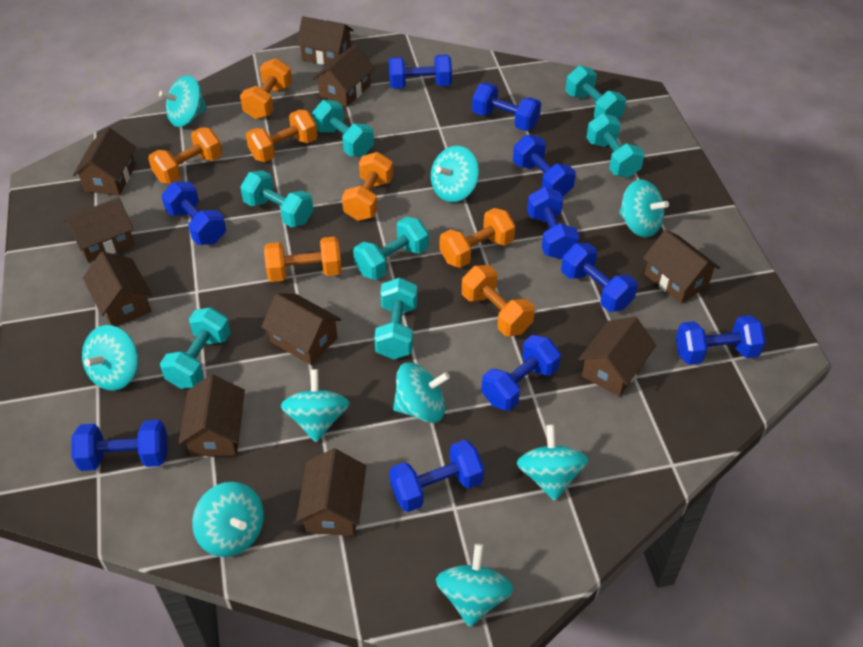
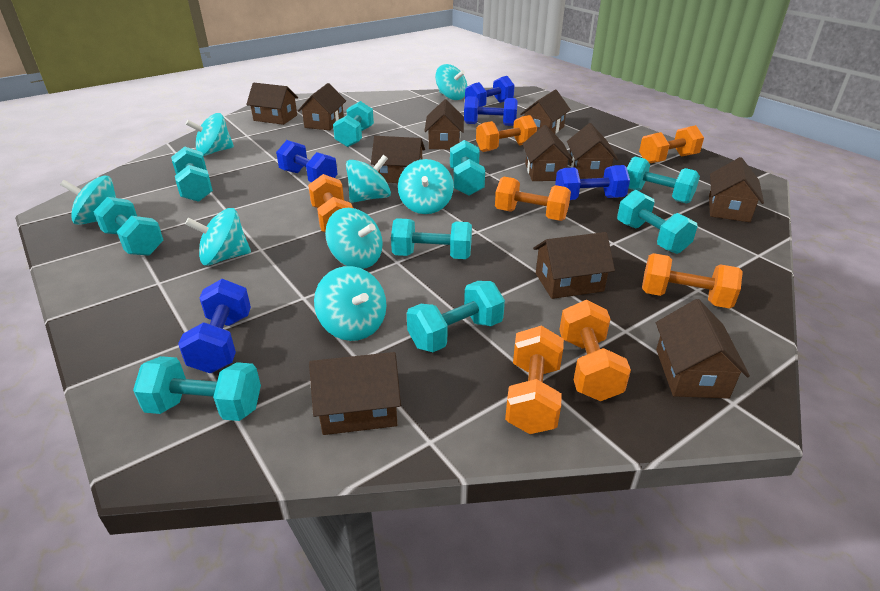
blue dumbbell: [71,420,168,471] [161,182,226,245] [389,54,452,89] [389,440,484,512] [472,83,541,131] [481,335,561,411] [513,135,576,197] [527,187,579,259] [561,243,638,312] [676,315,766,365] = 10 -> [178,279,251,373] [276,140,338,182] [464,96,518,126] [465,76,515,107] [555,165,630,200] = 5
brown house: [64,197,135,263] [73,127,136,196] [83,251,152,327] [179,374,245,456] [261,293,341,365] [296,16,354,65] [296,448,366,536] [313,44,375,107] [578,317,656,397] [643,230,720,304] = 10 -> [246,83,298,125] [298,83,346,130] [309,352,401,435] [371,136,425,183] [424,99,464,150] [520,90,571,134] [523,125,573,181] [533,232,615,299] [567,123,618,179] [656,299,750,399] [709,157,764,222] = 11
turquoise dumbbell: [160,307,231,389] [240,170,313,227] [312,100,374,156] [353,217,429,280] [374,277,417,360] [565,66,626,119] [586,113,645,178] = 7 -> [93,197,163,256] [133,356,261,421] [171,147,213,202] [333,101,374,147] [391,218,472,259] [407,281,505,352] [450,140,485,196] [617,190,698,254] [627,156,700,204] = 9
turquoise spinning top: [82,325,138,391] [159,75,207,127] [192,482,264,557] [281,369,350,442] [393,362,450,423] [431,146,479,202] [436,544,514,627] [517,425,589,501] [619,180,669,237] = 9 -> [60,176,116,225] [185,208,251,266] [186,113,234,156] [314,266,387,341] [325,208,383,269] [346,155,391,203] [398,159,454,214] [435,64,467,100] = 8

